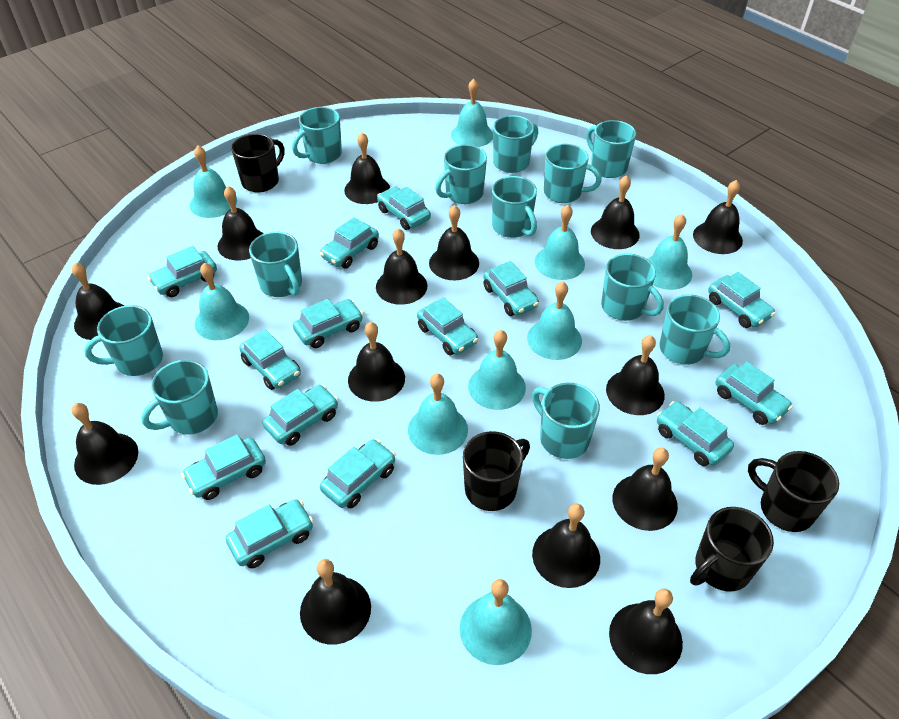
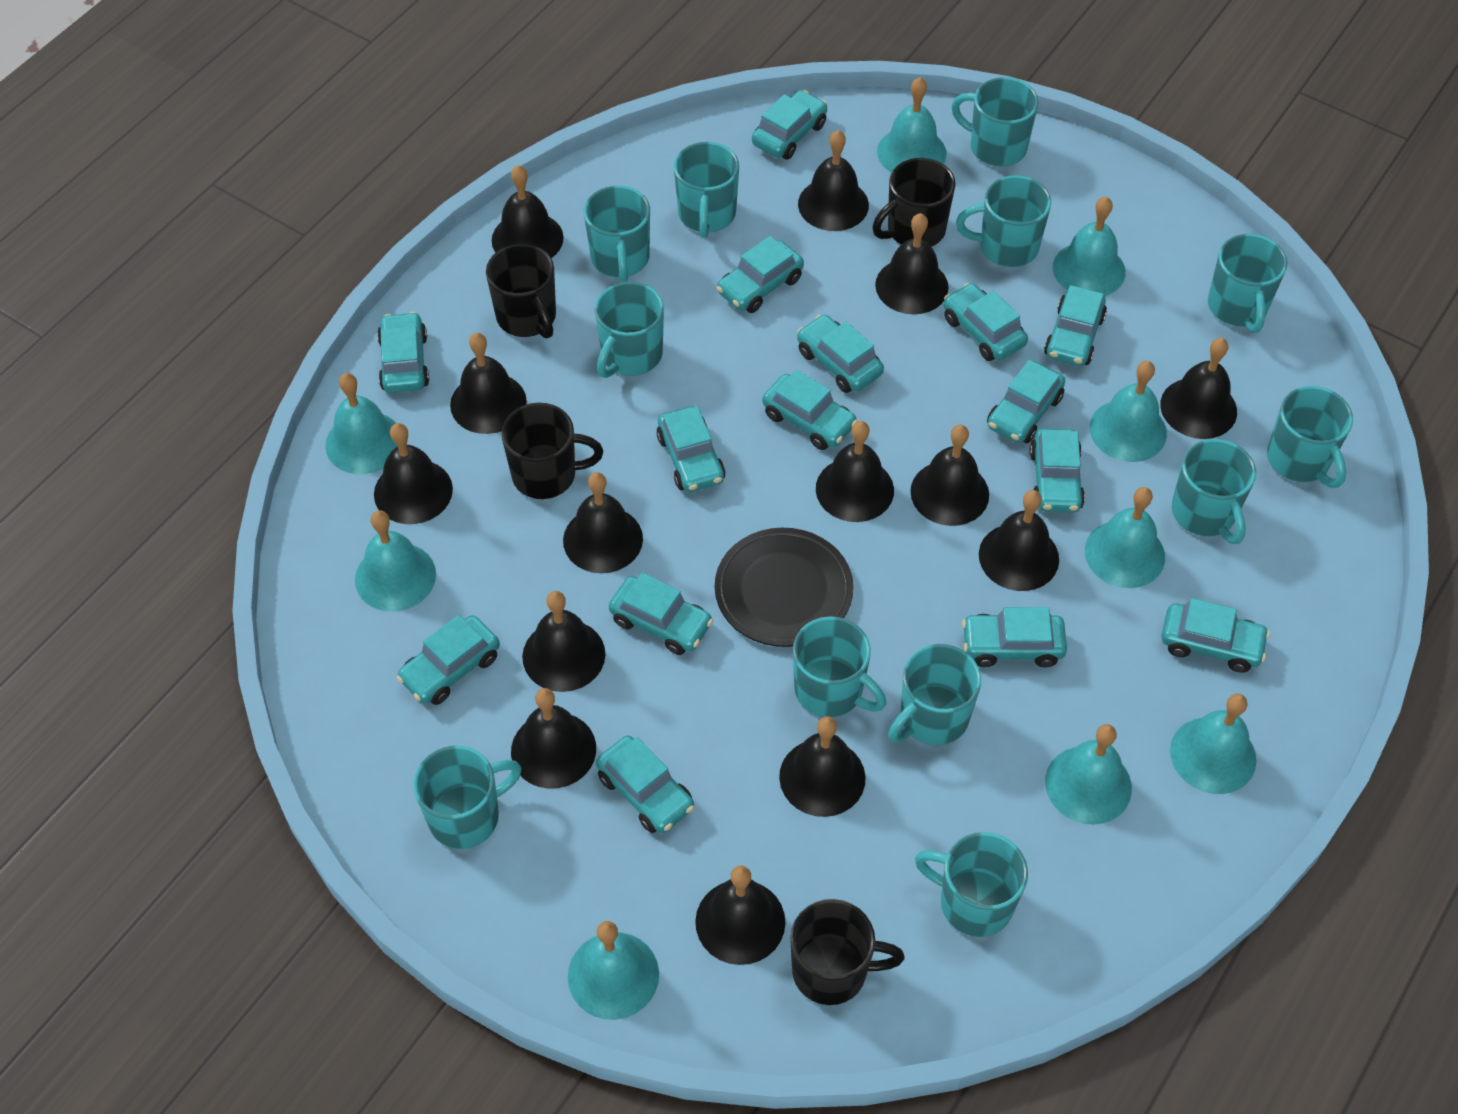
black plate: none = 0 -> [715,528,854,647] = 1
turquoise car: [148,246,217,297] [181,434,266,500] [226,499,313,568] [239,329,301,390] [263,385,338,446] [293,299,363,348] [320,217,379,268] [320,439,395,508] [377,187,431,230] [417,297,478,356] [483,261,539,316] [657,401,734,466] [708,272,775,328] [716,362,793,425] = 14 -> [377,312,429,393] [396,615,500,705] [596,735,694,833] [609,573,713,655] [656,406,725,492] [716,236,804,313] [752,90,827,160] [762,370,858,450] [797,314,884,393] [944,283,1028,361] [962,607,1067,667] [987,360,1065,443] [1029,428,1085,513] [1044,285,1107,366] [1162,598,1270,673] = 15

